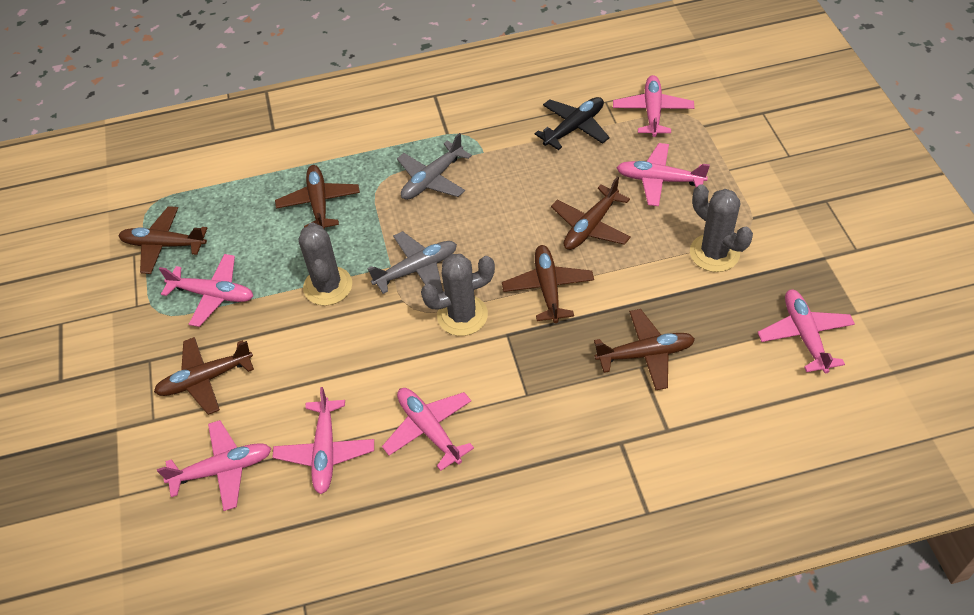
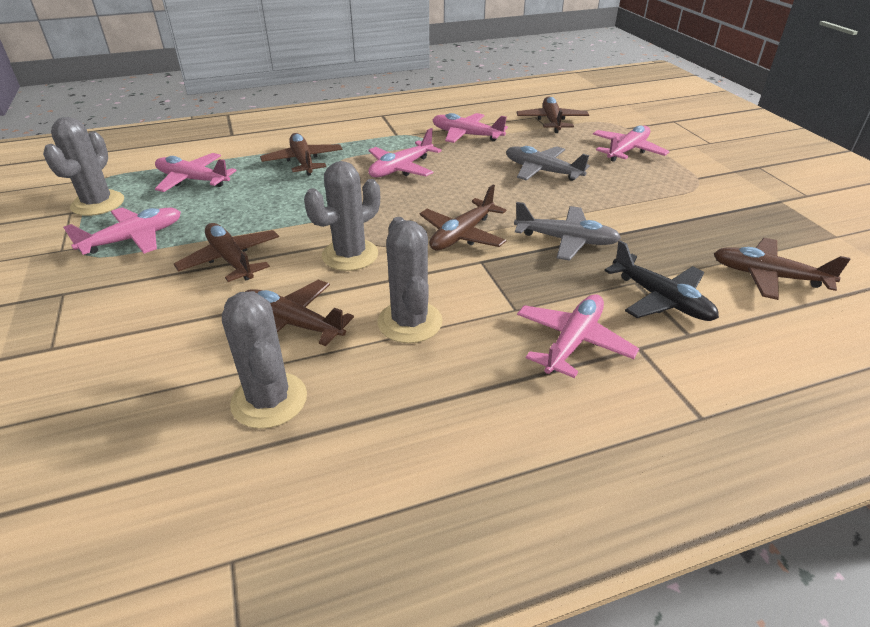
grey cactus: [298,222,352,306] [421,254,495,336] [690,184,753,272] = 3 -> [43,117,124,216] [222,291,307,429] [304,161,380,271] [377,217,443,343] = 4
pink plane: [157,420,272,511] [159,254,253,327] [272,387,374,494] [382,388,474,471] [613,75,694,137] [617,143,710,206] [757,289,855,374] = 7 -> [63,207,181,255] [155,153,236,192] [368,128,442,177] [433,113,508,143] [517,294,639,378] [593,125,669,162] = 6

